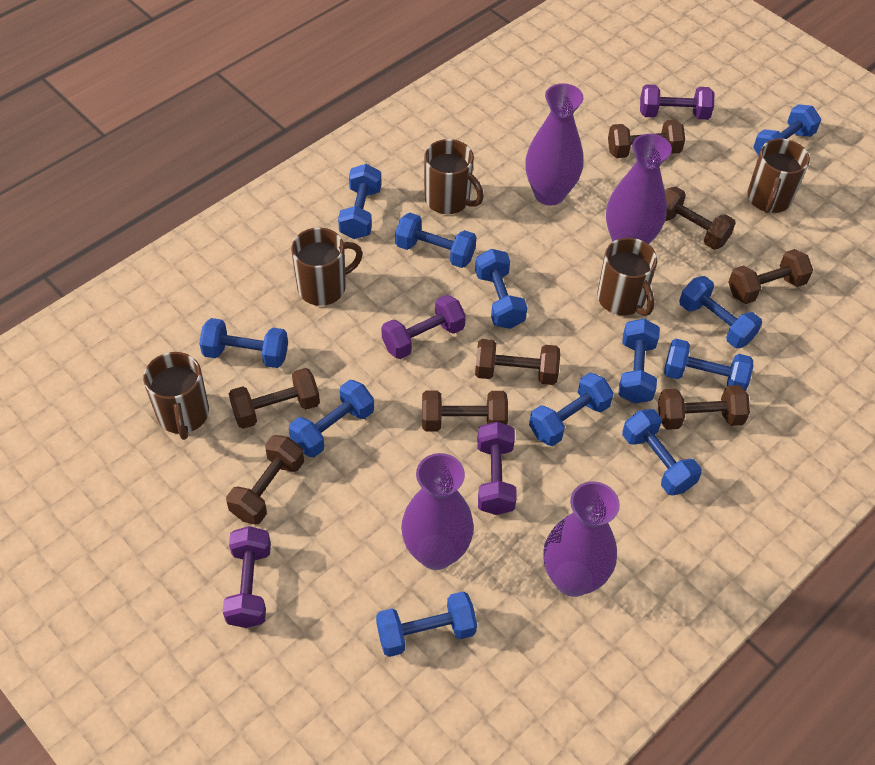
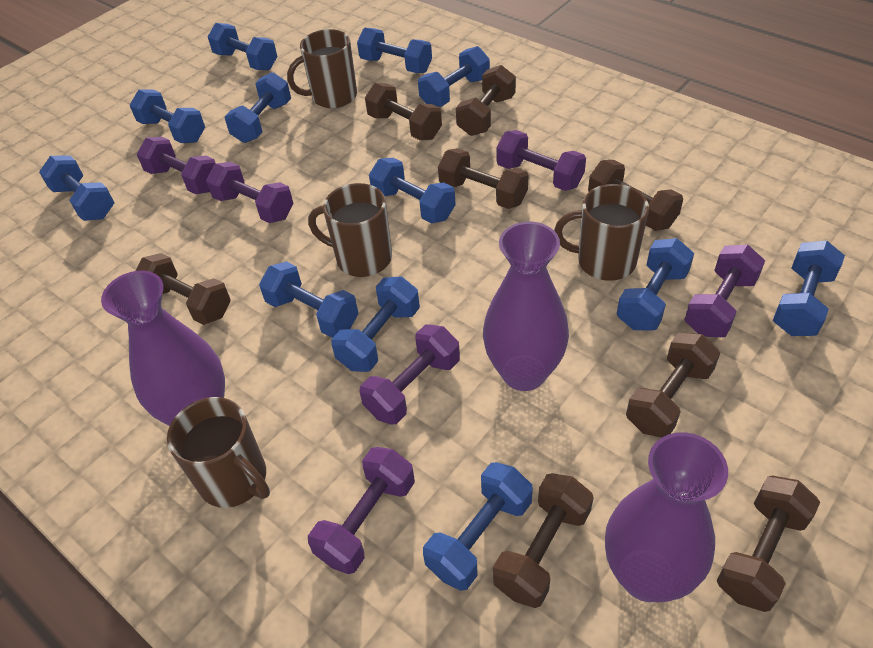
brown mug: [143,352,209,440] [291,227,363,306] [424,139,484,214] [597,238,657,316] [747,138,810,213] = 5 -> [167,397,270,508] [287,29,357,108] [308,183,392,277] [554,184,649,281] = 4
purple dumbbell: [223,526,271,628] [382,295,466,359] [477,422,517,515] [640,84,714,120] = 4 -> [137,136,216,194] [206,162,294,223] [308,447,415,574] [360,325,460,424] [496,130,586,191] [684,245,765,337] = 6
purple vase: [401,453,474,570] [525,83,584,206] [543,481,620,597] [606,134,672,244] = 4 -> [101,271,225,426] [483,222,569,391] [605,432,728,602] = 3

